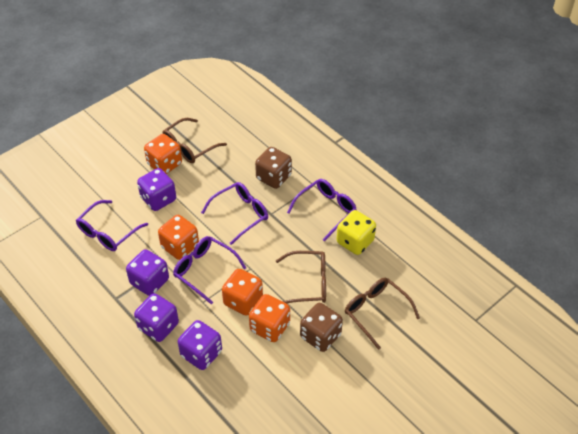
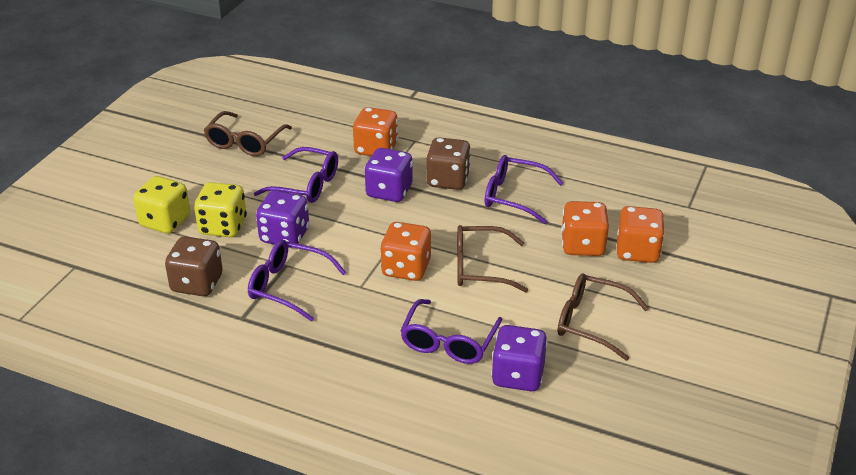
purple dice: [126,249,169,296] [134,293,179,342] [137,168,176,211] [178,320,222,370] = 4 -> [256,190,309,248] [364,148,413,202] [491,325,548,391] = 3
yellow dice: [336,210,376,255] = 1 -> [133,176,190,233] [194,182,247,237] = 2

